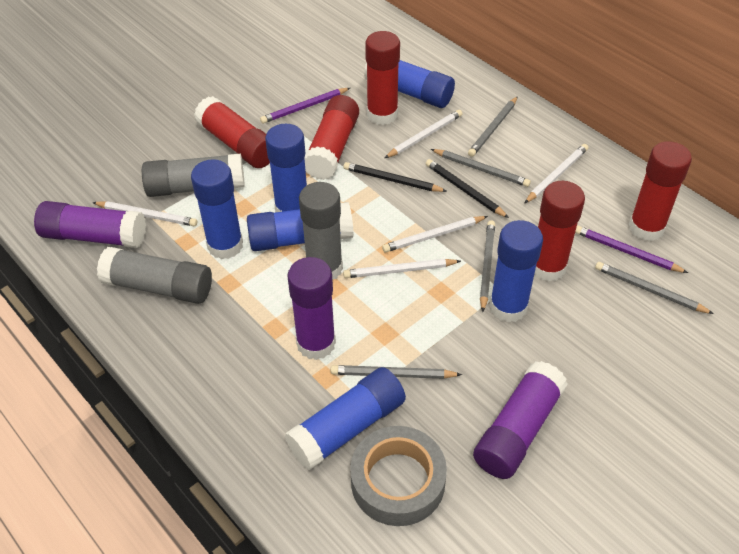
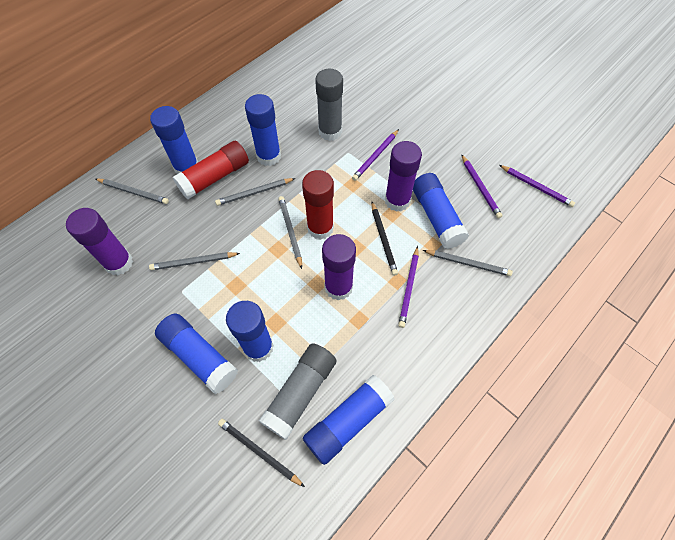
grey glue stick: [97,247,212,304] [142,154,245,197] [299,182,343,280] = 3 -> [259,343,336,440] [315,69,343,141] = 2
grey tape: [350,426,447,526] = 1 -> none = 0
purple pencil: [260,88,350,124] [575,226,688,273] = 2 -> [352,129,399,181] [398,246,419,328] [461,154,503,219] [499,165,575,207] = 4
red glue stick: [194,96,270,168] [304,95,359,180] [365,31,400,125] [535,181,585,282] [629,141,692,241] = 5 -> [173,141,249,199] [302,170,334,240] = 2
white pencil: [92,201,197,226] [343,259,461,278] [382,216,488,252] [385,110,462,158] [525,144,588,203] = 5 -> none = 0

